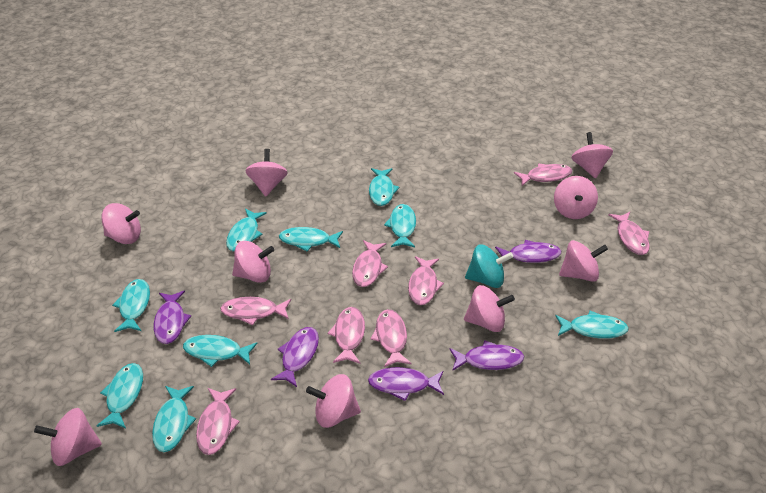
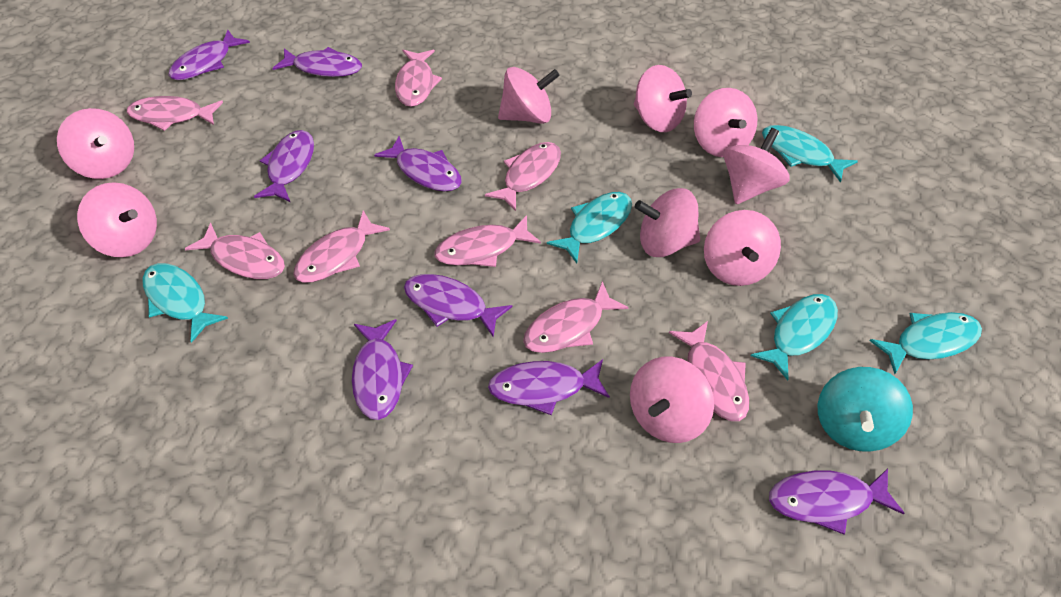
purple fish: [154,291,191,344] [271,327,319,387] [368,367,444,401] [449,340,524,371] [495,240,561,263] = 5 -> [168,30,250,80] [254,130,314,202] [272,47,362,77] [352,319,413,420] [374,136,462,191] [404,274,512,337] [488,359,610,415] [769,469,905,535] = 8
turquoise fish: [97,363,143,428] [112,279,150,332] [152,386,196,452] [183,335,257,367] [226,209,267,251] [279,227,343,251] [369,168,400,206] [384,204,416,247] [555,310,629,339] = 9 -> [142,263,228,343] [547,192,632,263] [750,294,838,380] [762,125,858,183] [869,312,982,374] = 5

